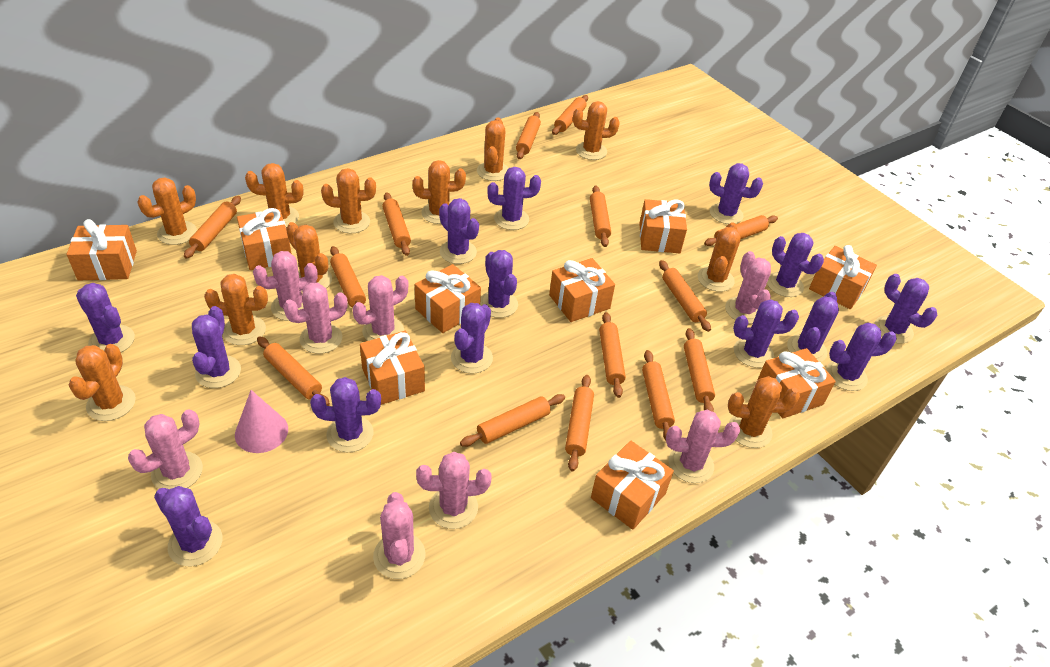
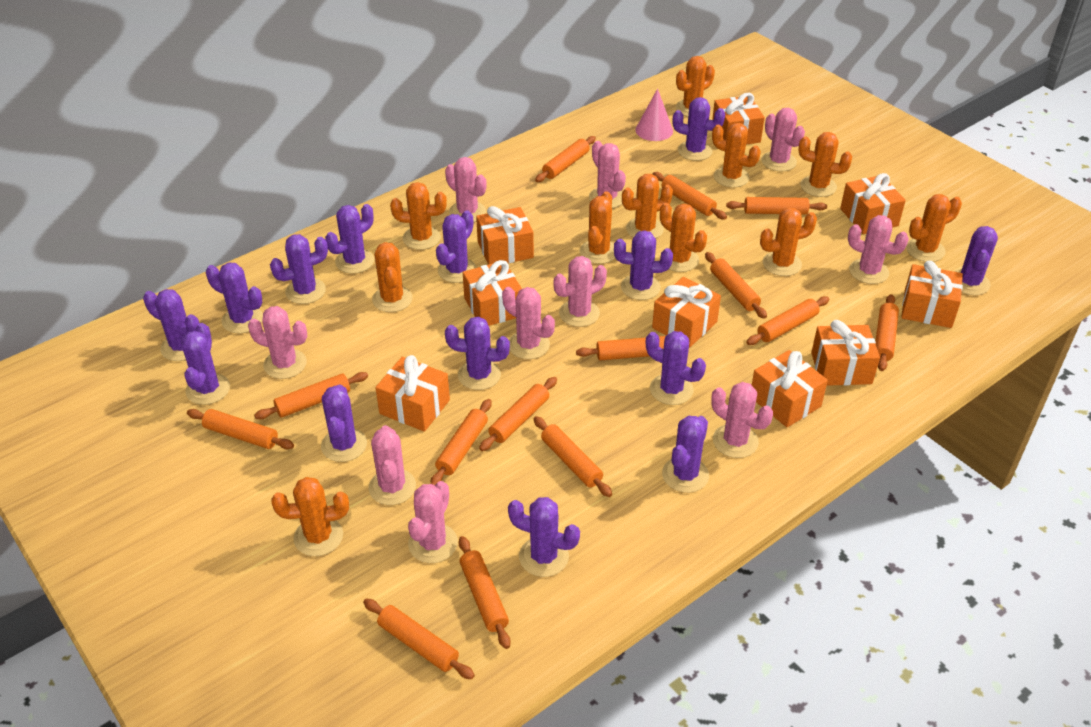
pink cactus: [128,409,203,489] [253,251,318,321] [283,283,348,354] [353,275,408,341] [373,492,426,579] [416,452,492,529] [666,410,740,483] [725,251,771,324] = 8 -> [248,306,307,379] [369,425,416,505] [408,481,458,563] [445,157,486,222] [502,287,555,359] [554,256,607,327] [589,141,626,208] [711,382,773,458] [761,108,805,171] [848,215,909,284] = 10

